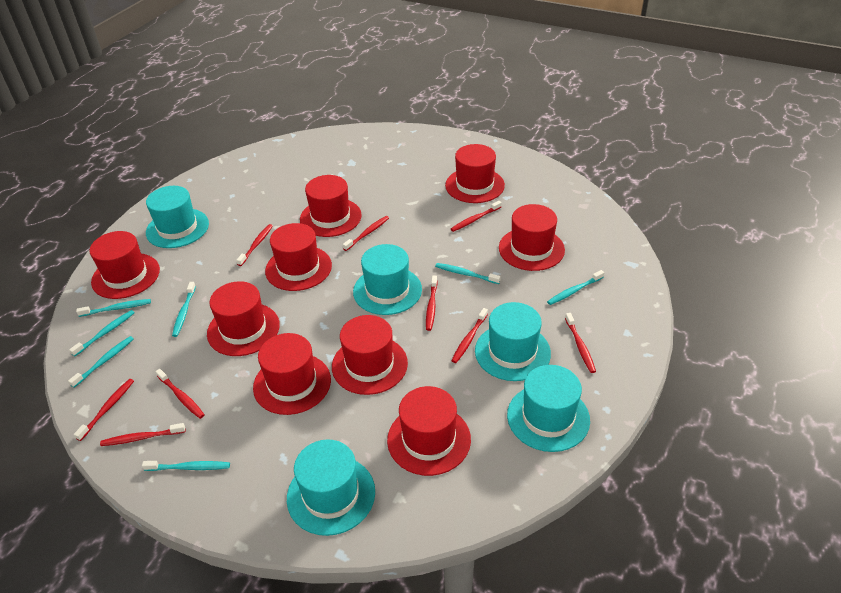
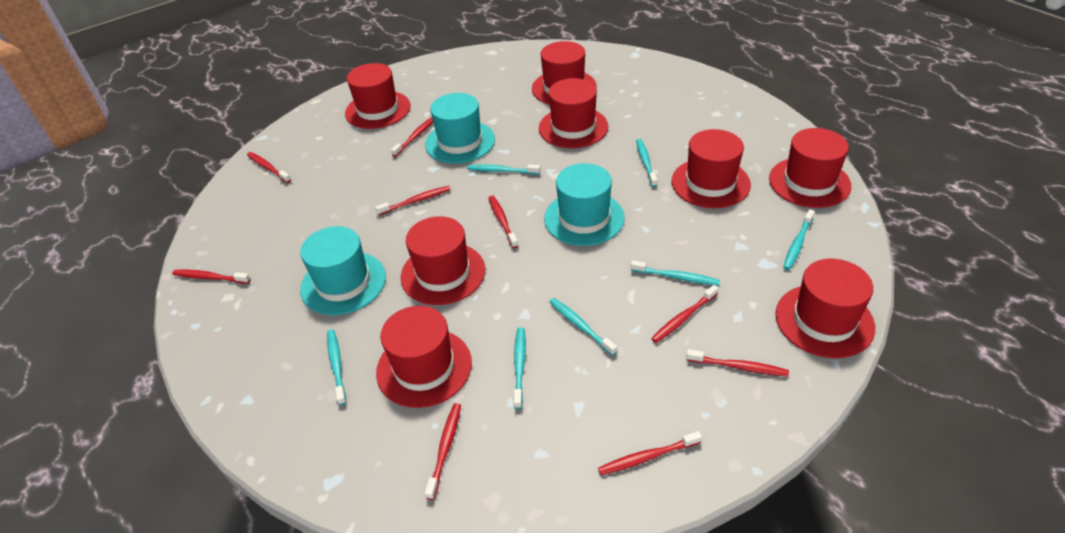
red hat: [90,231,160,299] [207,281,280,356] [253,333,331,415] [265,223,332,291] [300,175,362,237] [332,315,408,395] [387,386,471,476] [445,144,505,203] [499,204,565,271] = 9 -> [345,63,411,129] [376,306,472,408] [400,216,485,305] [532,41,597,104] [539,78,608,148] [672,129,751,208] [769,128,851,208] [775,259,875,358] = 8
turquoise hat: [146,186,209,248] [287,439,375,536] [353,244,422,315] [475,302,551,381] [507,365,590,452] = 5 -> [300,226,386,315] [425,93,495,164] [544,163,625,246] = 3

